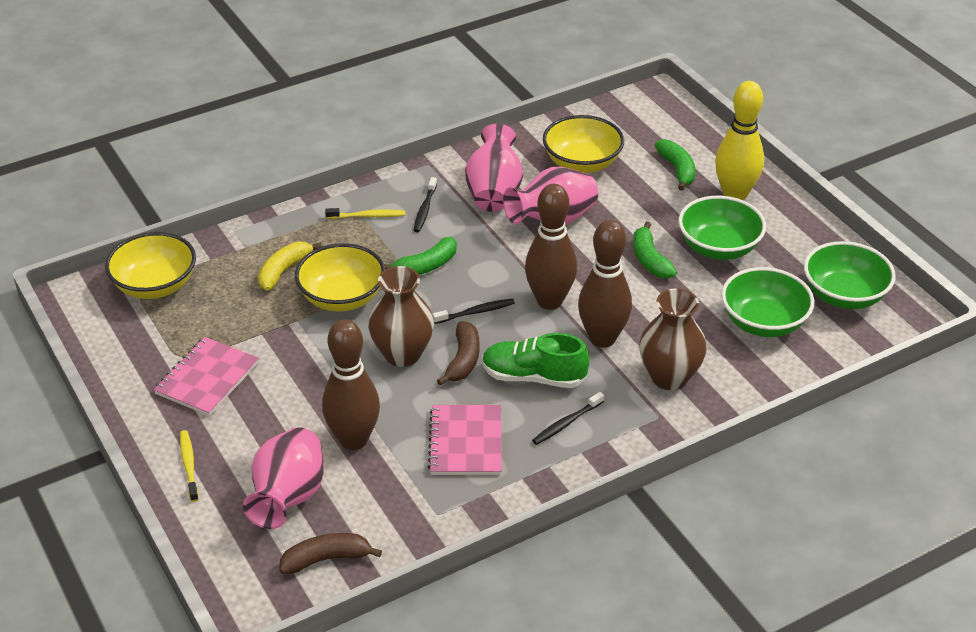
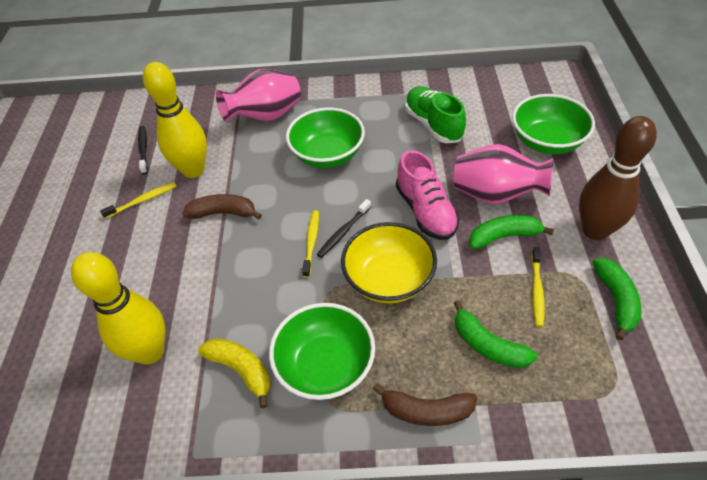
black toothbrush: [413,177,437,232] [433,298,515,324] [532,392,604,445] = 3 -> [138,126,148,174] [317,199,371,258] = 2
brown bowling pin: [322,319,380,450] [525,184,577,310] [578,220,632,347] = 3 -> [579,116,657,240] = 1
brown vase: [368,266,434,367] [639,288,707,390] = 2 -> none = 0
pink notebook: [153,337,259,416] [428,405,502,475] = 2 -> none = 0
pink shoe: none = 0 -> [396,150,459,240] = 1
pink vase: [243,427,324,529] [465,124,523,212] [503,167,598,225] = 3 -> [216,69,301,122] [454,144,553,204] = 2
yellow bowl: [105,232,196,299] [295,243,385,312] [543,115,624,173] = 3 -> [341,222,437,303] = 1
yellow bowling pin: [715,81,764,201] = 1 -> [71,252,165,365] [143,62,207,178] = 2
yellow toothbrush: [180,430,199,502] [325,208,405,219] = 2 -> [100,182,177,219] [302,210,319,278] [531,247,545,327] = 3

